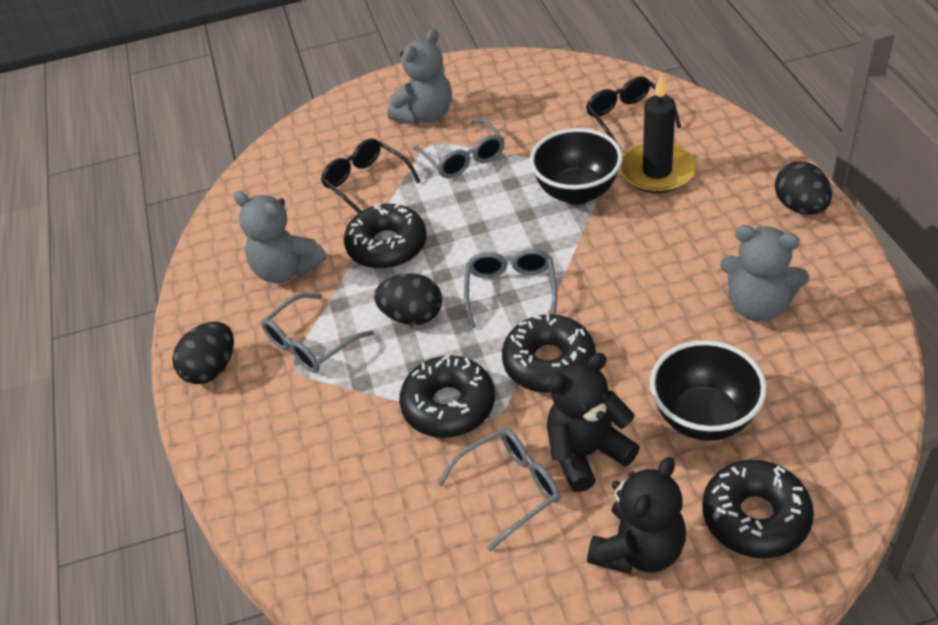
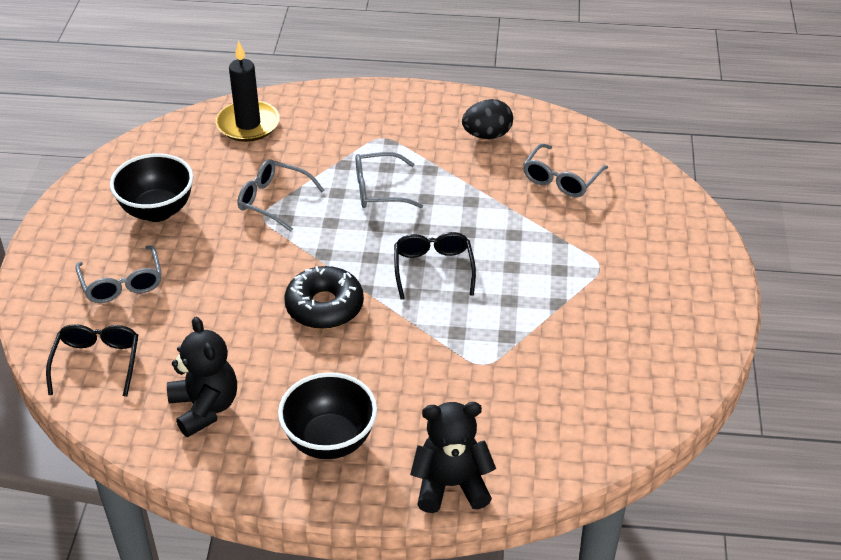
black donut: [344,203,427,269] [399,355,495,438] [502,314,596,393] [702,460,814,558] = 4 -> [284,266,364,329] = 1
black egg: [172,322,234,384] [374,273,442,325] [775,161,832,215] = 3 -> [462,99,513,139] = 1
grey teddy bear: [233,191,327,283] [387,29,452,124] [720,225,809,322] = 3 -> none = 0

